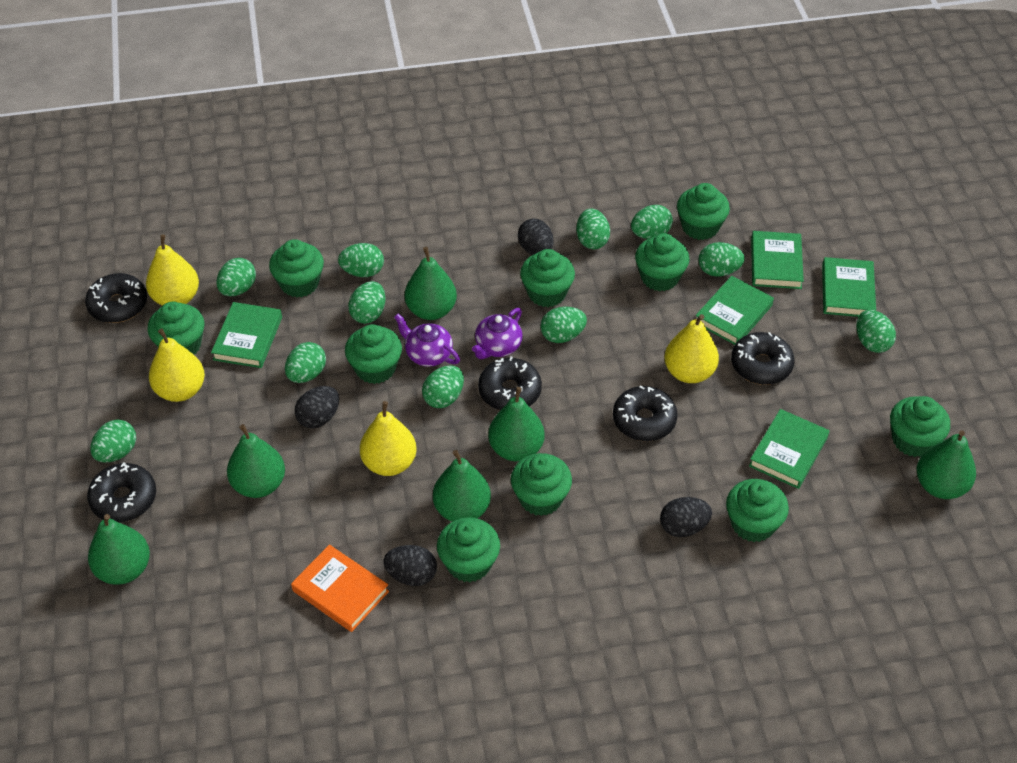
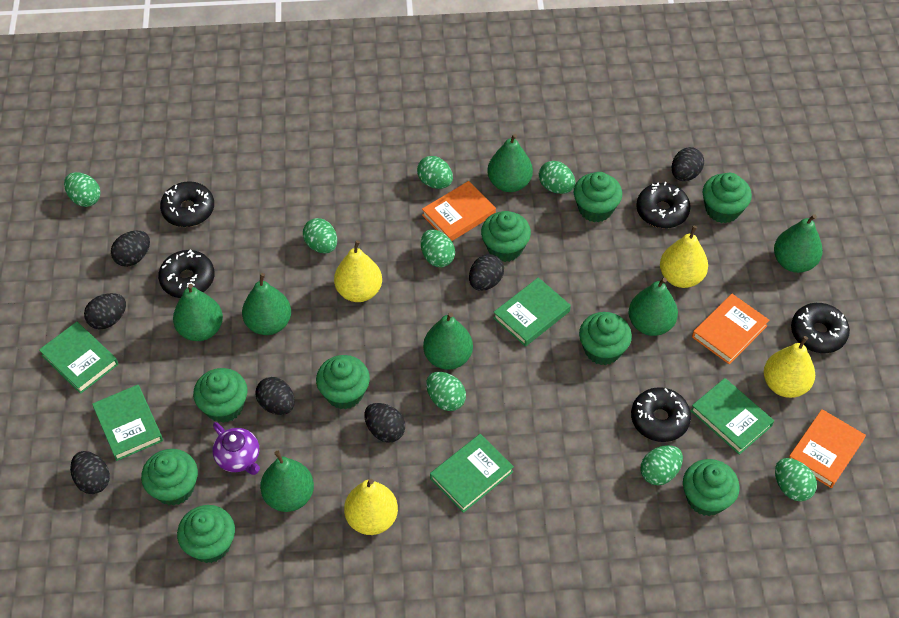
black egg: [295,386,339,428] [383,545,437,586] [518,219,553,255] [660,497,712,537] = 4 -> [70,451,110,494] [84,293,126,329] [111,231,150,267] [255,377,295,415] [364,403,405,443] [469,254,504,291] [672,147,704,181] = 7
green cupcake: [148,302,204,355] [269,239,324,297] [345,324,402,384] [437,517,500,582] [511,453,572,516] [520,249,575,307] [635,233,690,291] [677,183,730,240] [726,479,789,542] [890,396,950,457] = 10 -> [141,449,198,506] [177,505,235,563] [193,368,248,423] [316,355,370,410] [481,211,531,262] [574,172,622,223] [579,312,632,365] [683,459,740,516] [703,173,752,223] = 9
green egg: [90,420,136,463] [216,258,256,296] [285,342,326,383] [338,243,384,277] [348,281,385,324] [422,366,464,408] [540,307,587,343] [576,208,610,249] [631,205,673,239] [698,242,745,277] [856,310,896,353] = 11 -> [64,172,101,207] [303,218,337,253] [417,156,453,189] [421,229,455,267] [426,372,466,411] [539,161,575,194] [640,445,683,485] [775,458,817,501] = 8
green pear: [88,514,150,585] [227,424,285,498] [405,247,457,320] [433,450,491,522] [488,387,545,461] [916,430,976,499] = 6 -> [173,284,223,341] [242,273,291,335] [260,451,314,512] [423,312,473,370] [487,134,533,192] [629,278,678,336] [774,214,823,273] = 7
orange book: [291,544,389,632] = 1 -> [422,181,496,241] [692,294,769,365] [789,409,866,488] = 3
purple teapot: [394,314,460,367] [472,308,522,359] = 2 -> [212,422,260,475] = 1

